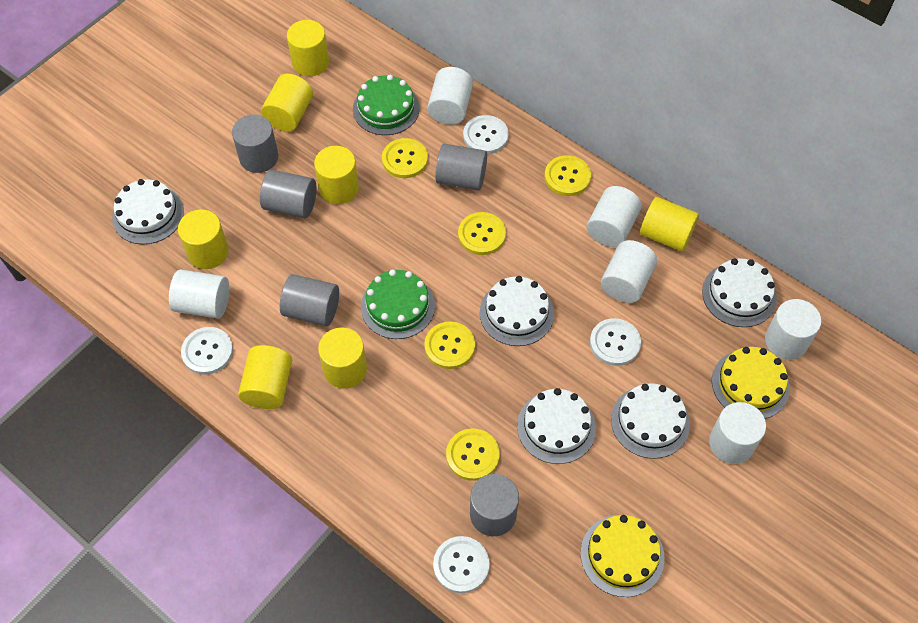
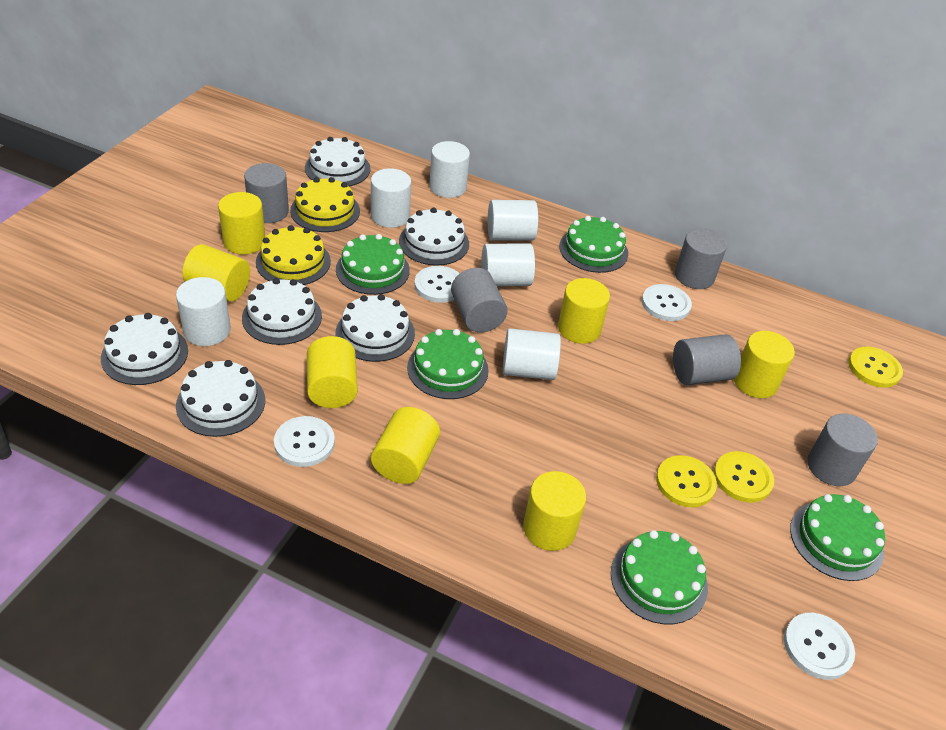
green cake: [353,75,420,135] [361,269,435,339] = 2 -> [336,234,410,295] [407,329,489,399] [559,216,628,273] [611,530,708,624] [790,494,885,581] = 5
white cake: [112,179,184,245] [480,276,554,346] [517,388,596,464] [611,383,690,459] [702,258,777,327] = 5 -> [101,313,188,385] [176,360,265,437] [242,278,322,345] [305,137,371,187] [336,294,415,362] [399,208,469,266] = 6
yellow button: [382,138,428,178] [424,321,475,369] [446,429,500,481] [458,212,506,255] [544,155,591,196] = 5 -> [656,455,717,507] [714,451,774,503] [848,347,903,388] = 3

